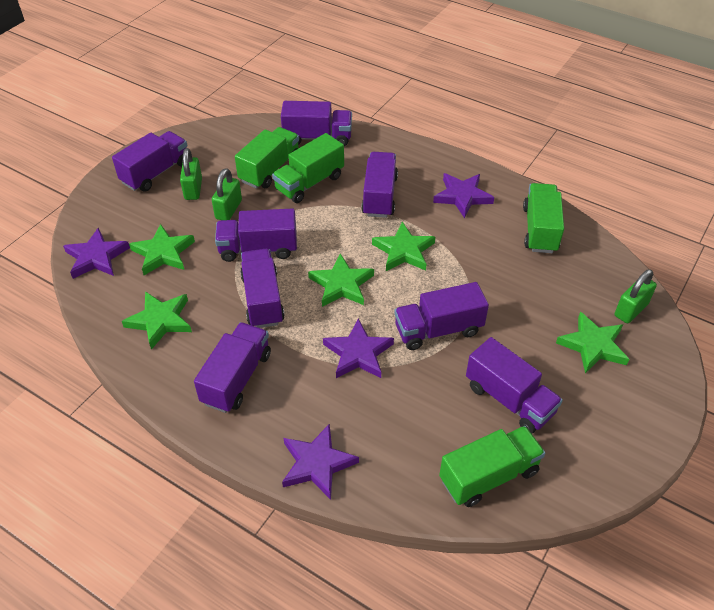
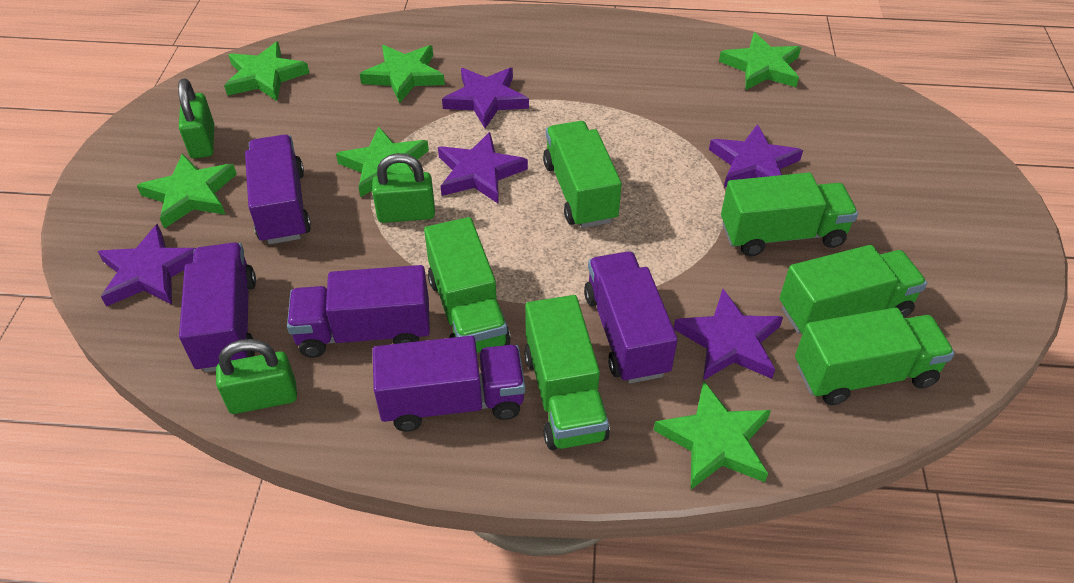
green star: [122,291,192,350] [129,224,195,275] [308,253,374,307] [372,222,435,271] [556,312,629,373] = 5 -> [136,153,237,229] [224,41,309,101] [336,126,429,197] [360,45,445,104] [654,381,771,489] [719,32,801,90] = 6
green truck: [235,127,299,189] [272,133,344,203] [439,426,545,507] [523,183,564,253] = 4 -> [424,217,511,353] [524,295,610,450] [543,121,622,228] [721,173,858,257] [780,245,927,334] [795,308,955,405] = 6
purple star: [63,228,130,279] [282,424,359,500] [323,319,394,378] [433,173,494,218] = 4 -> [98,224,196,307] [438,132,528,204] [442,68,529,128] [674,289,783,380] [709,124,803,187] = 5
purple truck: [112,131,187,192] [194,322,271,413] [215,208,297,262] [240,249,285,328] [281,101,352,146] [361,152,398,218] [394,282,489,350] [466,337,563,434] = 8 -> [179,242,256,373] [245,134,311,244] [287,265,430,358] [372,336,525,432] [584,251,678,383] = 5

